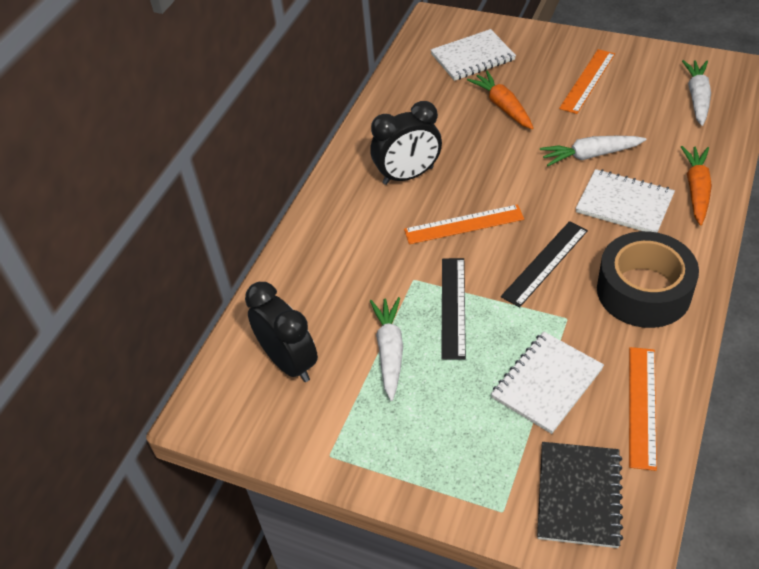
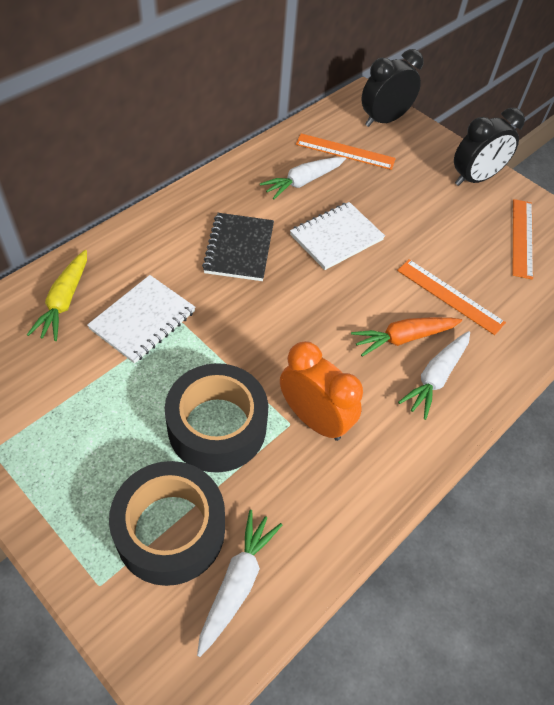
black ruler: [441,258,466,360] [501,221,588,307] = 2 -> none = 0
black tape: [597,231,699,328] = 1 -> [109,461,225,586] [165,363,268,473] = 2
orange carrot: [467,71,533,129] [681,146,712,225] = 2 -> [351,317,462,357] = 1
orange clock: none = 0 -> [280,341,363,441] = 1
white notebook: [431,29,516,81] [491,331,604,434] [576,169,675,233] = 3 -> [87,275,196,364] [290,202,385,270] = 2
yellow carrot: none = 0 -> [27,250,87,341] = 1

